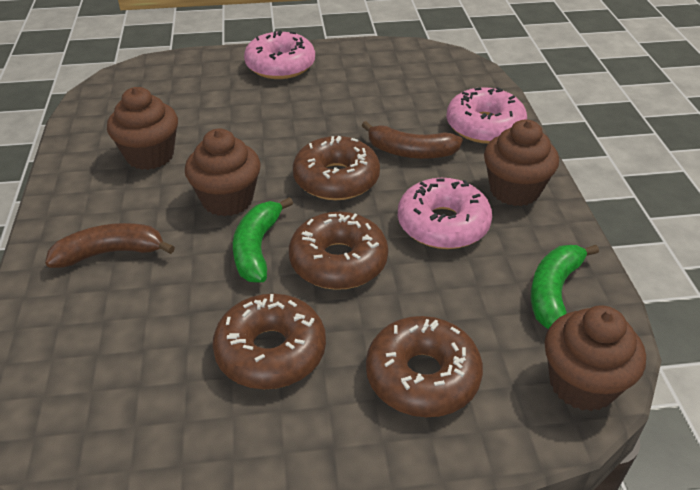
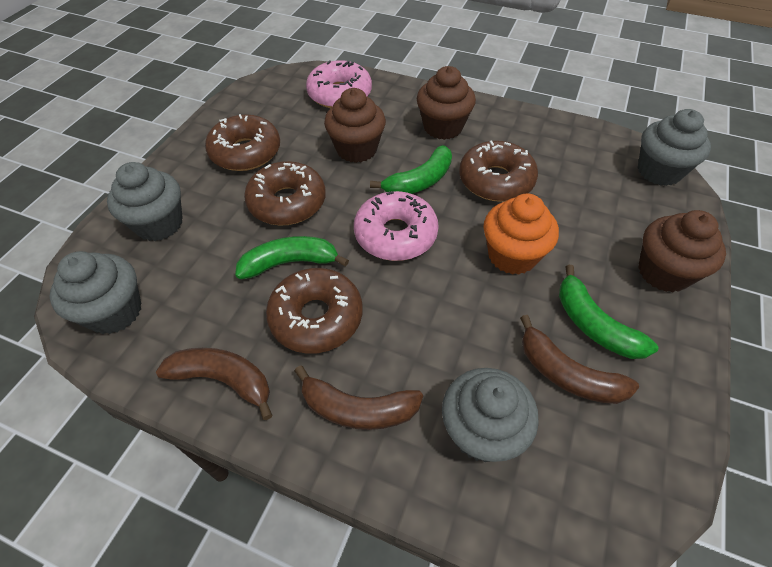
brown banana: [45,223,175,268] [362,121,463,159] = 2 -> [156,348,272,420] [295,365,423,430] [520,315,639,404] = 3
brown cupcake: [107,87,178,170] [185,129,261,217] [484,119,559,206] [545,305,646,411] = 4 -> [324,88,386,163] [417,66,476,140] [638,210,726,292] = 3
green banana: [233,197,293,283] [531,245,599,329] = 2 -> [235,236,349,279] [370,145,452,194] [559,265,658,359] = 3
grey cupcake: none = 0 -> [50,251,142,334] [107,162,183,241] [442,368,539,462] [638,109,711,186] = 4
orange cupcake: none = 0 -> [484,194,559,275] = 1
pink donut: [244,31,315,79] [398,178,492,249] [446,87,527,144] = 3 -> [306,60,372,108] [354,191,439,261] = 2

